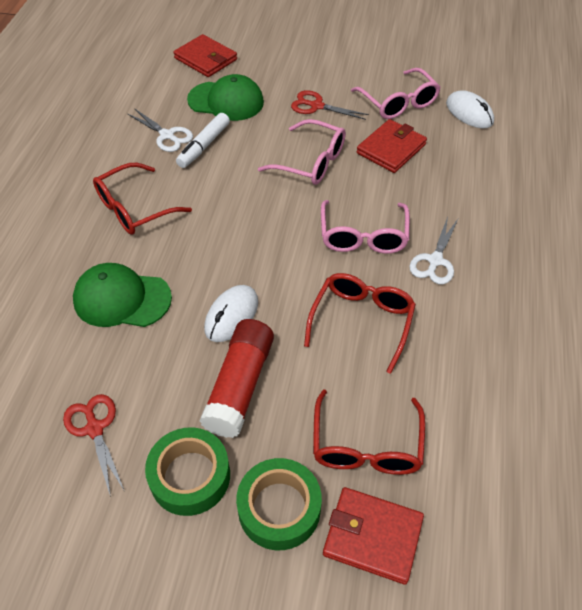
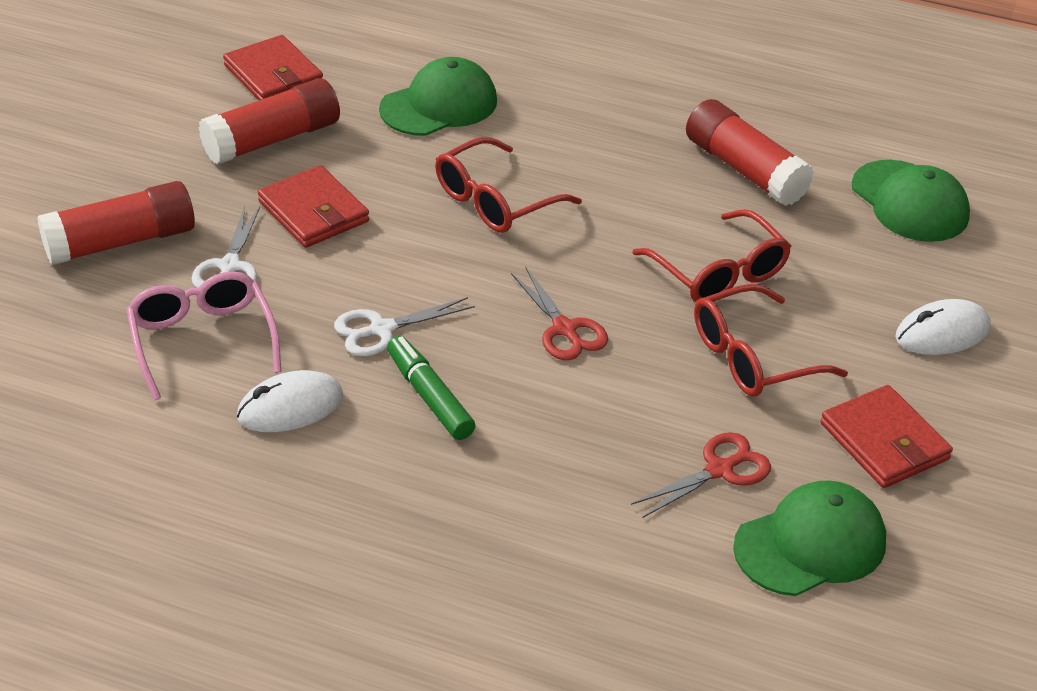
green cap: [73,263,172,327] [187,74,264,121] = 2 -> [379,57,497,136] [733,480,886,596] [852,160,970,242] = 3
green marker: none = 0 -> [387,336,476,440] = 1
green tape: [145,427,230,516] [236,458,322,550] = 2 -> none = 0
pink glasses: [258,119,346,185] [321,200,410,254] [351,68,441,119] = 3 -> [126,271,281,400] = 1
red glue stick: [200,319,274,438] = 1 -> [37,181,195,265] [199,78,340,164] [686,99,814,206] = 3
white marker: [176,113,230,168] = 1 -> none = 0

